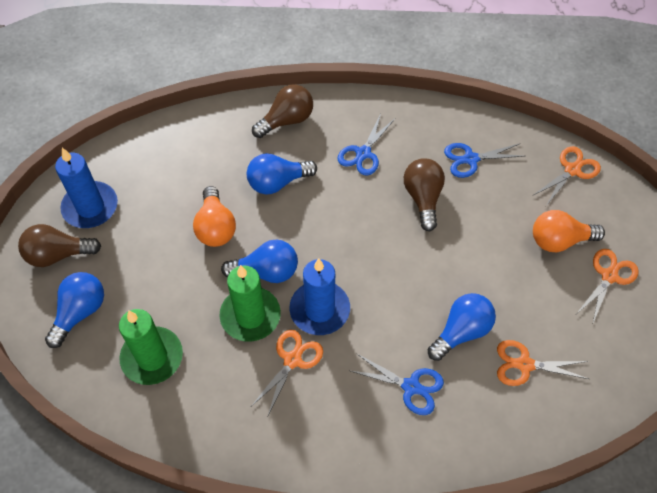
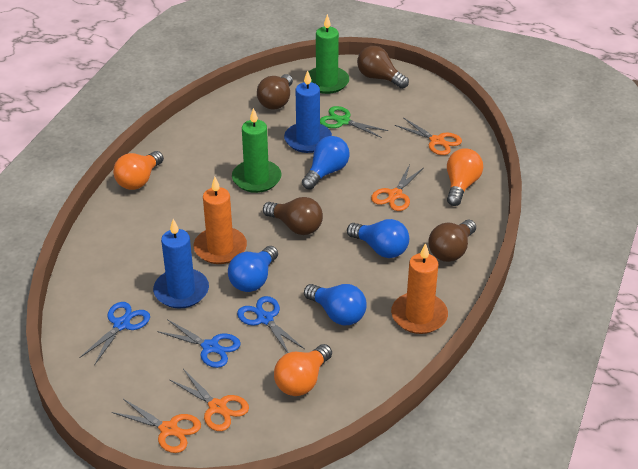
brown light bulb: [18,224,101,267] [252,85,313,138] [404,158,445,231] = 3 -> [257,74,293,109] [263,197,323,235] [357,46,409,89] [428,220,476,262] = 4
green scissors: none = 0 -> [320,106,388,138] = 1
orange candle: none = 0 -> [194,177,247,264] [391,243,448,334] = 2
orange light bulb: [193,186,236,247] [533,210,605,252] = 2 -> [113,151,164,190] [274,344,332,396] [447,148,483,206] = 3

